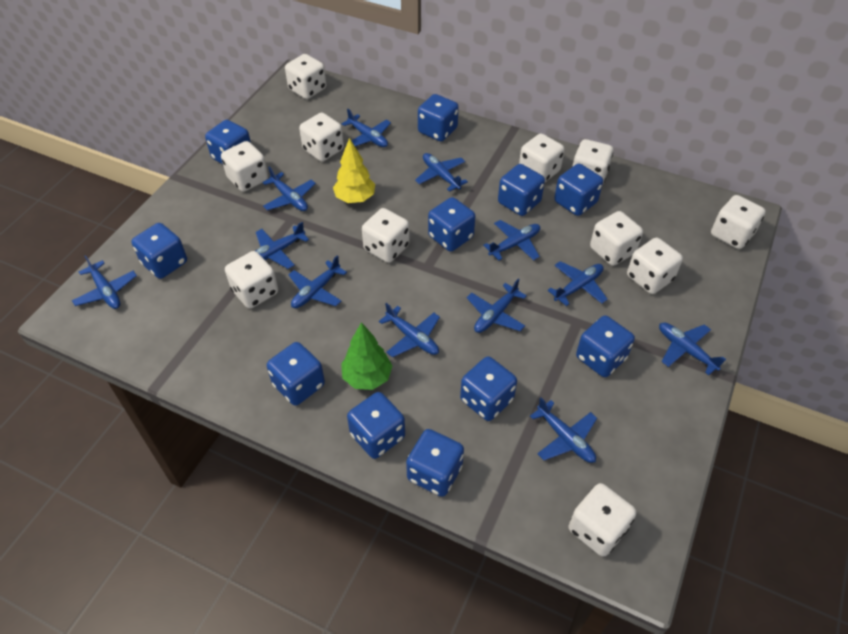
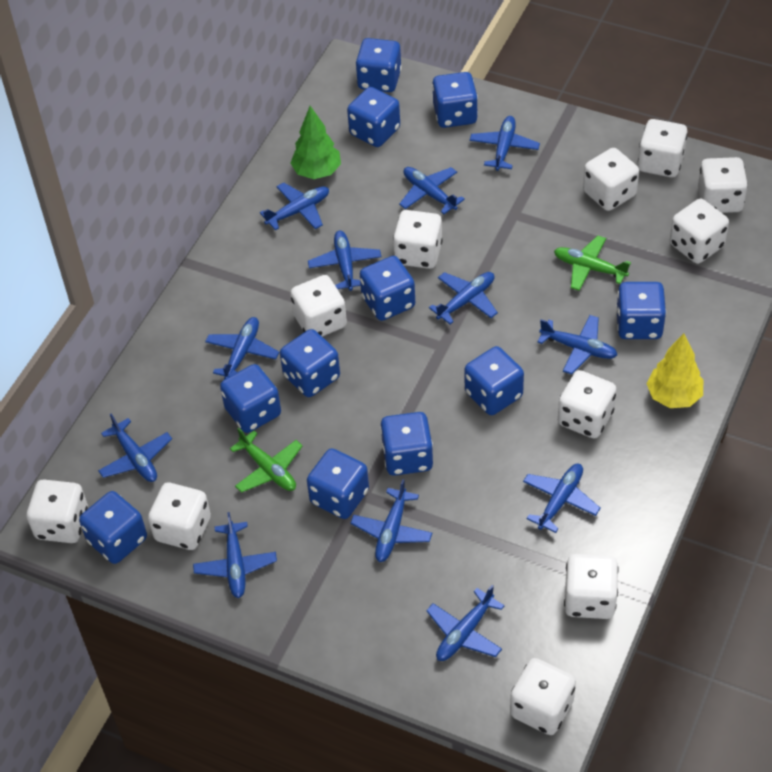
green plane: none = 0 -> [230,428,303,493] [554,236,631,291] = 2

